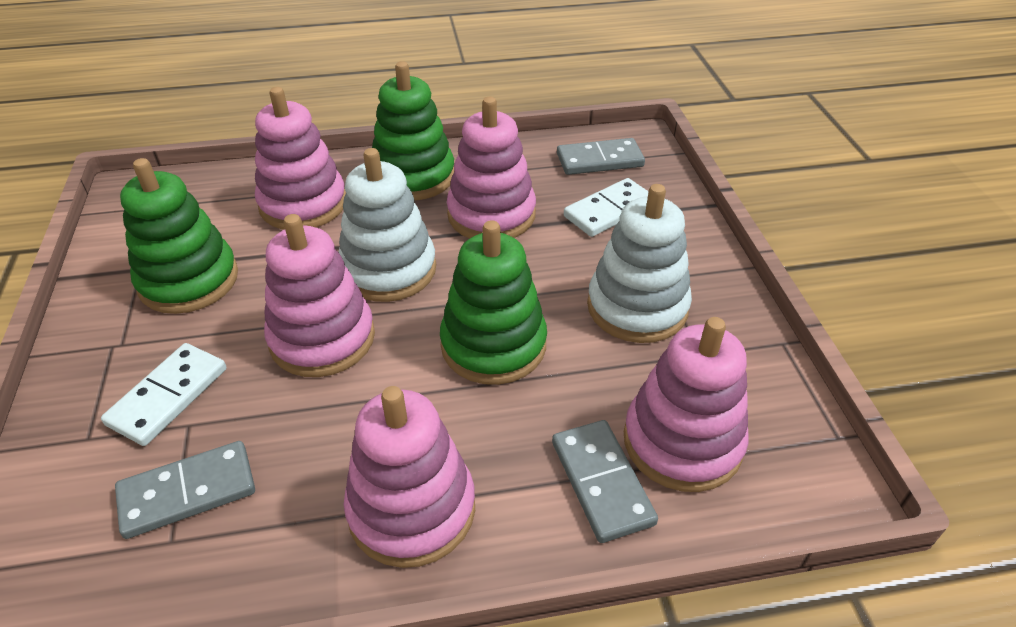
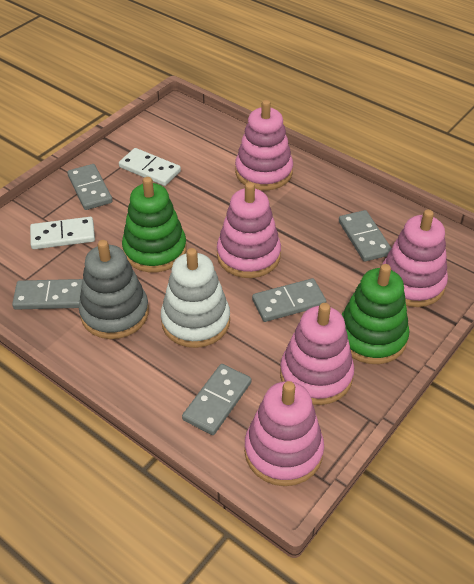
green stacking toy: [120,158,238,314] [372,61,454,201] [440,220,547,385] = 3 -> [122,177,187,272] [342,264,409,364] = 2
grey domino: [115,441,255,539] [552,420,658,543] [557,138,645,175] = 3 -> [12,279,82,310] [67,164,113,210] [182,364,252,435] [252,278,326,322] [339,210,391,262] = 5
grey stacking toy: none = 0 -> [79,240,149,339] = 1
white stacking toy: [339,148,436,302] [587,184,692,343] = 2 -> [161,248,230,348] = 1

